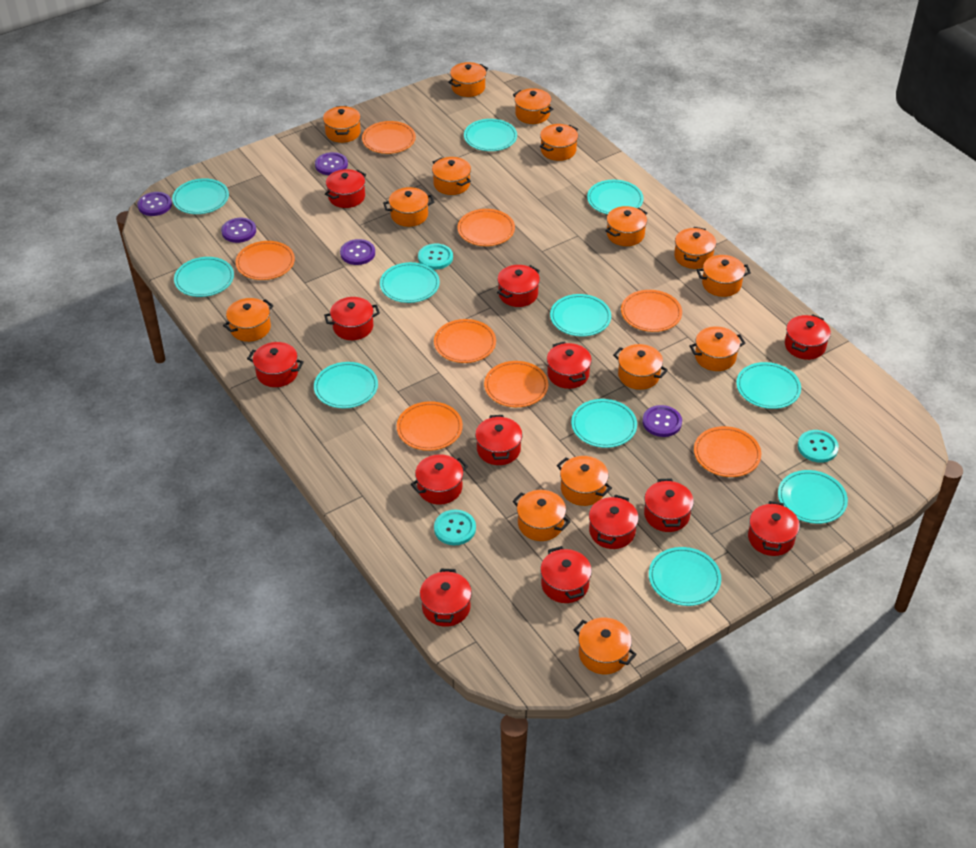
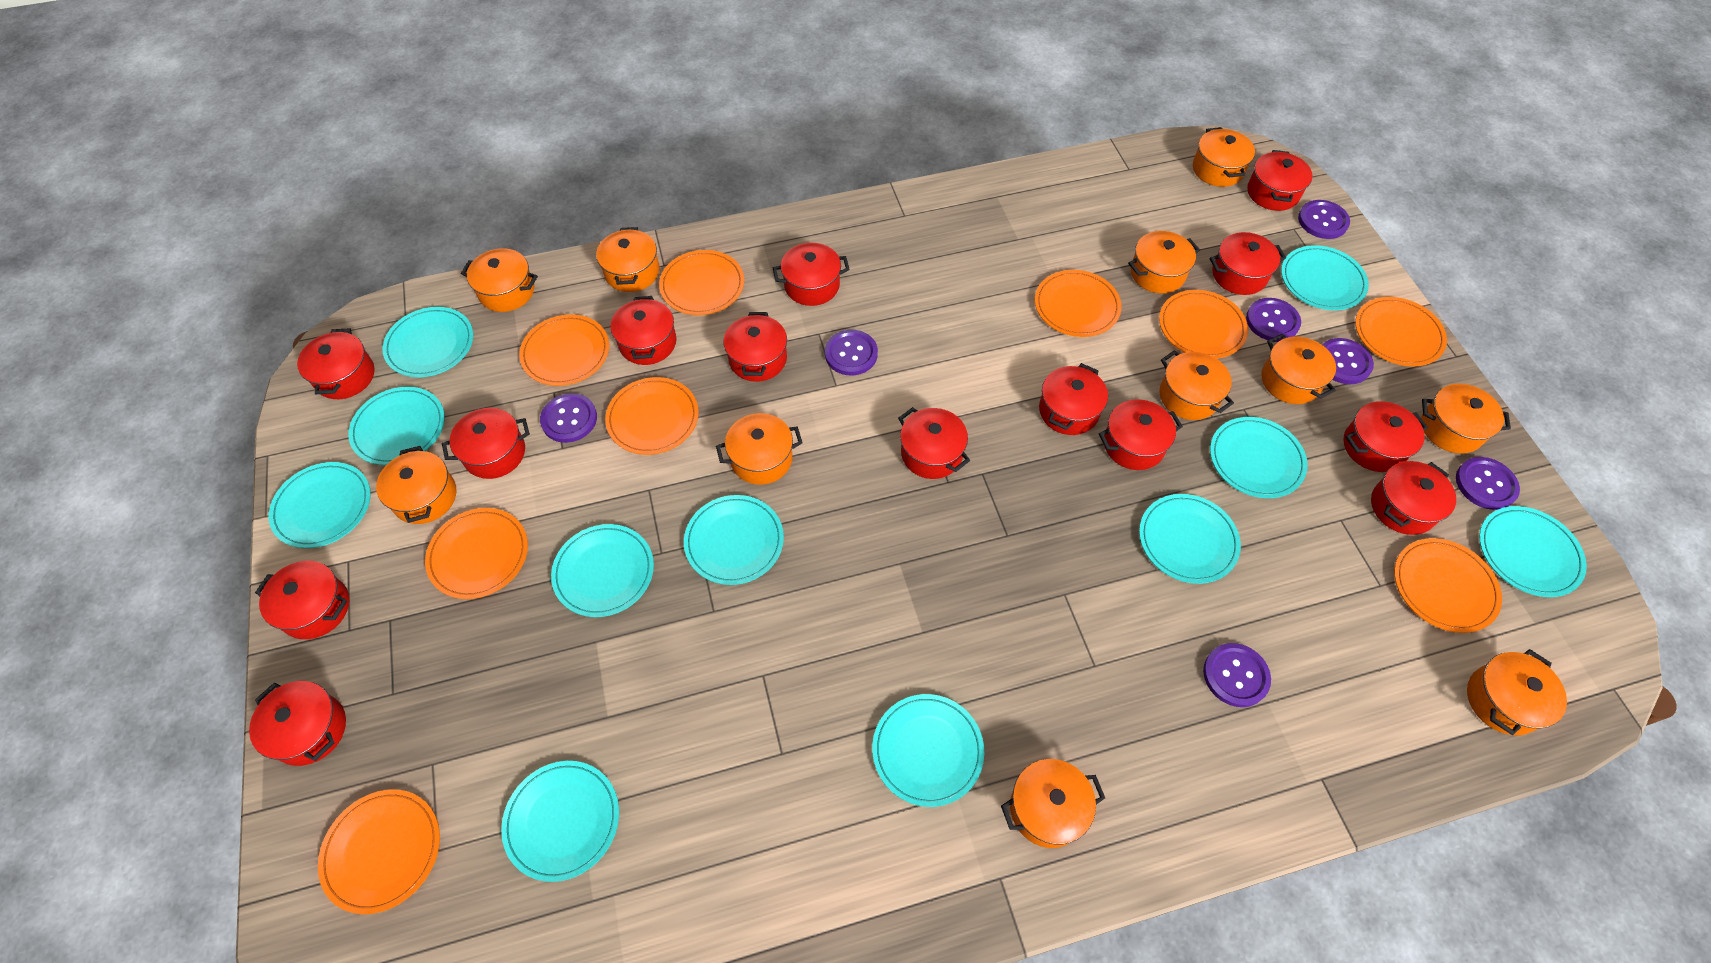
orange plate: [235,241,295,280] [362,121,416,154] [397,401,463,451] [434,319,496,363] [458,209,515,246] [484,361,548,407] [621,290,682,332] [694,426,761,477] = 8 -> [318,789,440,914] [425,508,528,599] [519,314,609,386] [605,377,699,455] [659,250,744,315] [1035,270,1121,337] [1159,290,1248,359] [1355,297,1447,367] [1394,538,1502,633] = 9
orange pot: [223,298,274,342] [323,106,361,143] [383,187,434,227] [432,157,471,195] [448,62,488,97] [513,88,553,124] [513,490,571,541] [540,124,578,161] [557,456,612,506] [574,617,637,674] [606,206,647,246] [613,344,668,390] [674,227,716,269] [689,326,746,371] [697,255,751,297] = 15 -> [376,446,456,524] [461,248,538,312] [596,227,660,292] [716,413,803,485] [1001,759,1105,848] [1128,231,1200,293] [1159,350,1234,420] [1193,127,1255,187] [1262,334,1336,404] [1421,384,1511,454] [1467,649,1567,735] = 11
purple button: [137,192,172,216] [221,218,256,243] [315,152,348,175] [340,239,375,265] [643,405,682,437] = 5 -> [540,393,597,443] [825,330,878,375] [1203,643,1271,707] [1246,298,1301,342] [1298,200,1350,239] [1322,338,1374,384] [1456,457,1520,510] = 7
red pot: [247,342,304,387] [324,297,380,340] [325,169,366,208] [411,454,468,505] [420,569,472,627] [475,415,522,465] [497,265,540,307] [540,546,592,603] [547,341,592,389] [589,494,639,549] [644,478,694,532] [748,501,800,556] [785,314,831,360] = 13 -> [249,681,346,766] [255,561,349,639] [297,328,374,399] [442,408,530,479] [611,296,677,365] [723,312,787,382] [773,243,850,306] [898,407,970,479] [1039,363,1108,435] [1099,399,1183,470] [1210,232,1286,295] [1247,150,1312,211] [1344,401,1428,472] [1371,461,1456,535] = 14
turquoise button: [418,244,453,270] [434,510,476,545] [798,430,839,463] = 3 -> none = 0

